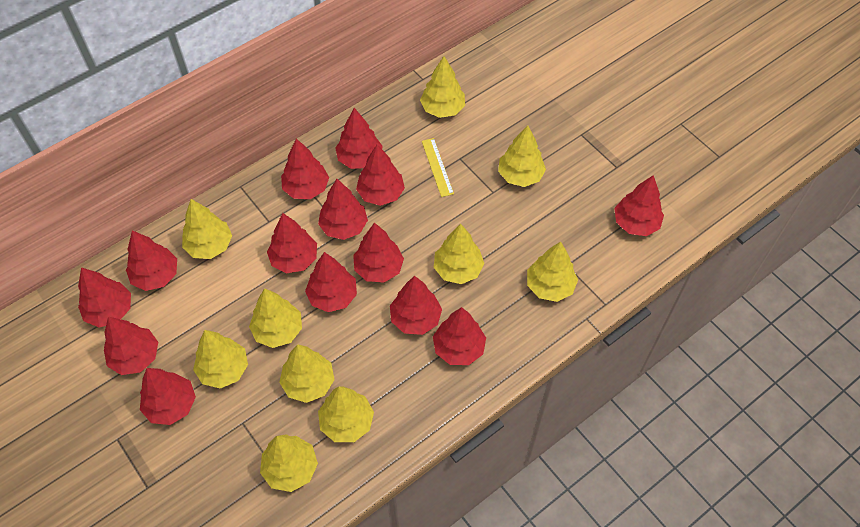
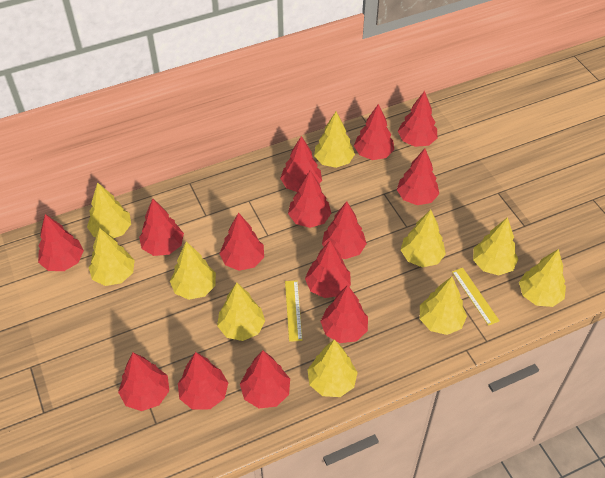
yellow ruler: [422,138,454,197] = 1 -> [285,280,302,342] [452,268,499,326] = 2

